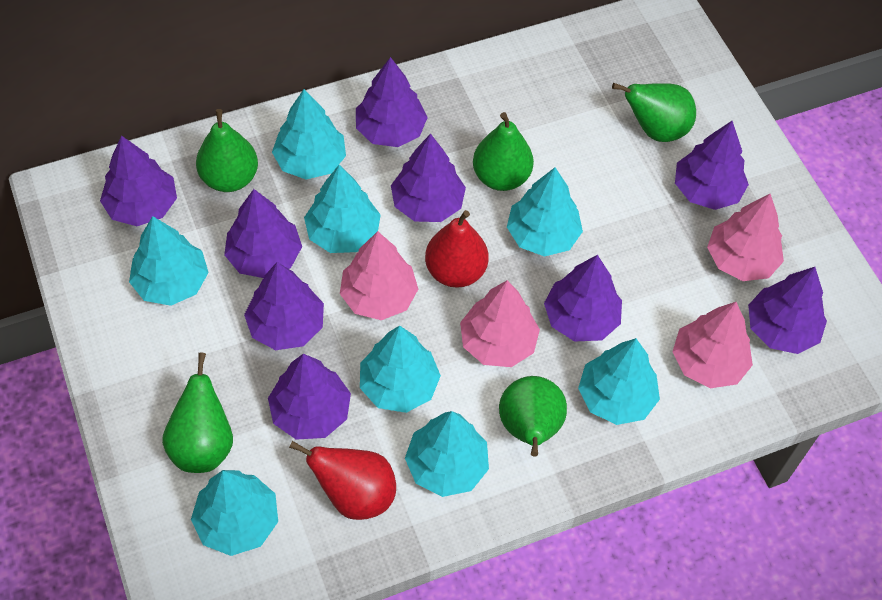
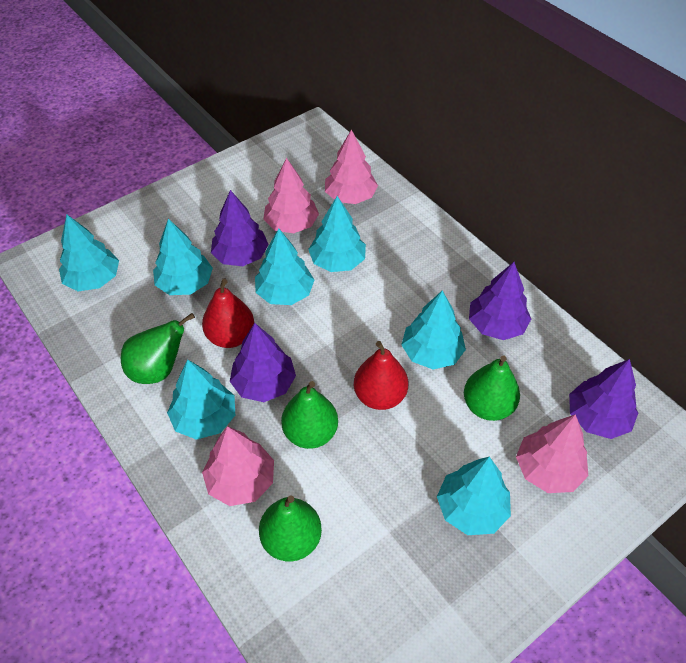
green pear: [162,353,233,473] [196,109,258,192] [473,112,534,191] [499,376,567,456] [612,83,696,142] = 5 -> [121,313,195,384] [259,495,322,562] [281,381,338,449] [464,355,520,421] = 4
purple tree: [100,135,177,226] [224,189,302,278] [244,262,324,350] [268,354,351,440] [356,57,428,147] [391,134,466,222] [544,255,622,342] [675,121,749,210] [748,267,827,354] = 9 -> [211,190,269,266] [230,323,296,402] [469,262,531,340] [569,359,638,439] = 4
turquoise tree: [129,216,209,306] [191,470,278,556] [272,89,346,180] [304,165,381,253] [360,325,441,413] [405,411,489,497] [507,167,583,257] [578,338,660,425] = 8 -> [59,214,119,291] [153,219,213,295] [167,360,235,440] [255,228,314,305] [308,196,366,272] [401,290,466,369] [437,457,511,535] = 7

